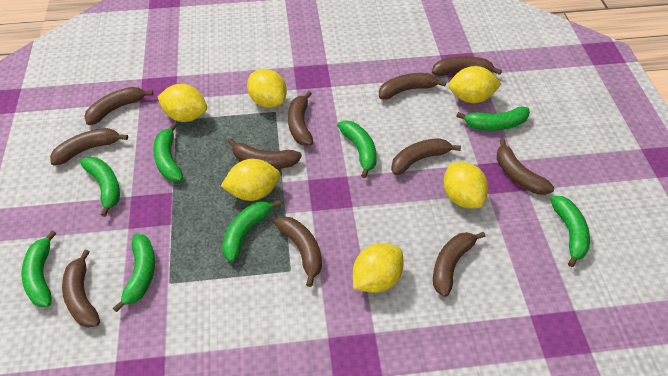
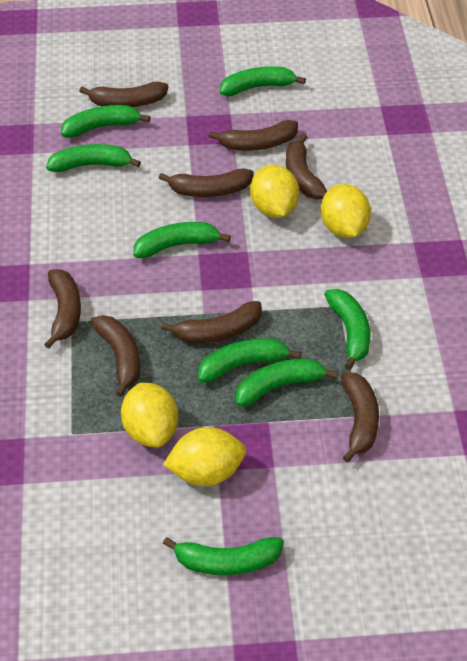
brown banana: [50,128,128,166] [62,250,100,328] [84,87,154,125] [227,138,302,169] [274,217,322,287] [288,91,313,146] [379,73,446,99] [391,138,461,175] [432,56,502,76] [433,232,486,297] [497,138,554,195] = 11 -> [44,269,81,348] [80,82,168,107] [91,315,140,397] [159,168,254,197] [161,301,262,343] [209,120,298,151] [286,134,327,199] [341,372,379,463] = 8
yellow lemon: [158,84,207,122] [221,159,280,201] [247,69,287,108] [353,243,404,293] [443,162,488,208] [448,66,501,103] = 6 -> [121,383,178,447] [163,427,246,486] [250,165,299,218] [321,184,371,238] = 4

